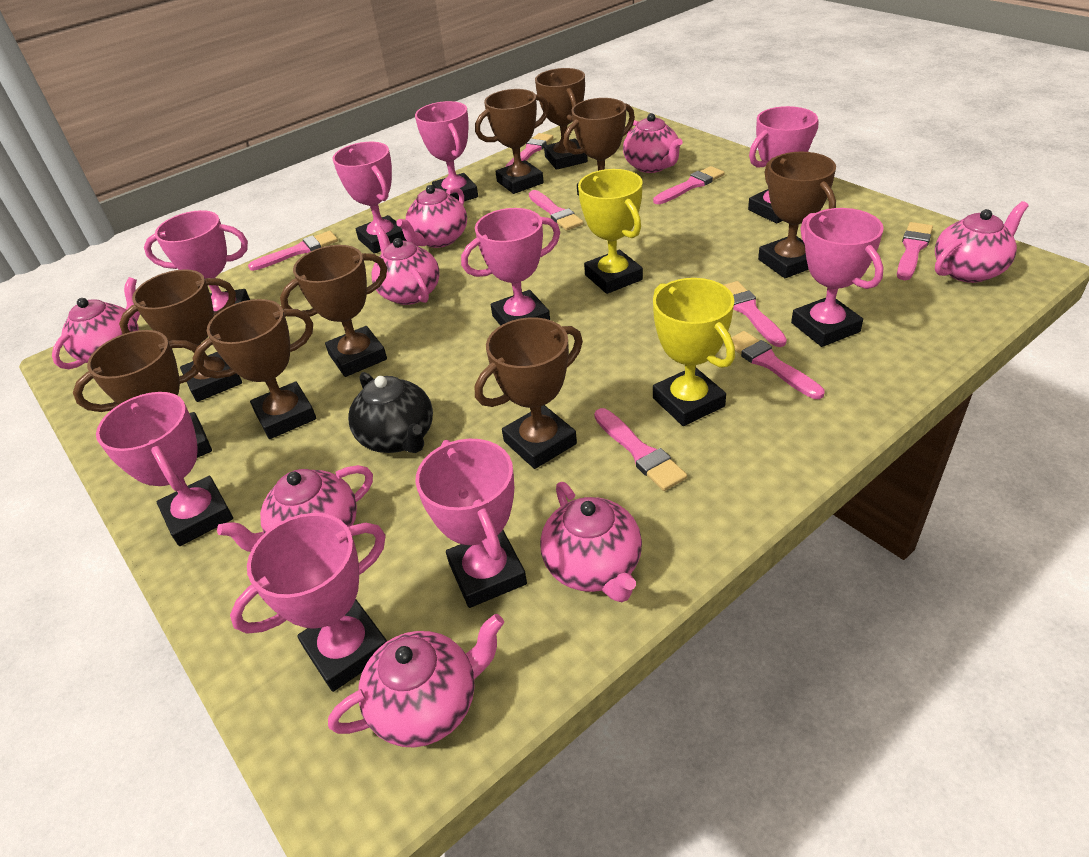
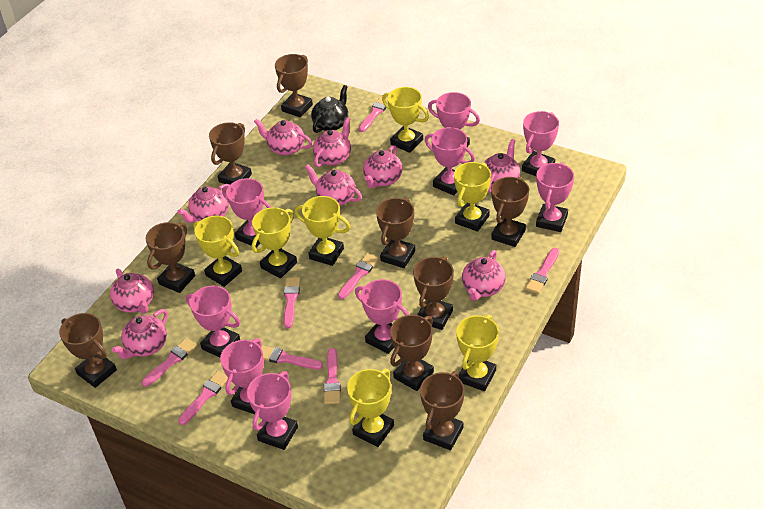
pink teapot: [52,277,140,369] [217,465,373,552] [328,614,504,747] [371,226,440,305] [396,185,467,248] [540,482,642,602] [623,113,683,173] [935,201,1029,283] = 8 -> [110,269,154,314] [112,309,168,359] [177,184,230,223] [254,119,312,156] [305,165,362,206] [313,117,351,167] [363,145,402,188] [462,250,506,301] [484,139,520,193] = 9
yellow trophy: [578,169,643,294] [653,278,735,426] = 2 -> [193,216,242,287] [252,207,297,279] [295,196,350,266] [347,369,394,447] [382,87,429,153] [454,162,491,232] [456,314,499,391] = 7

